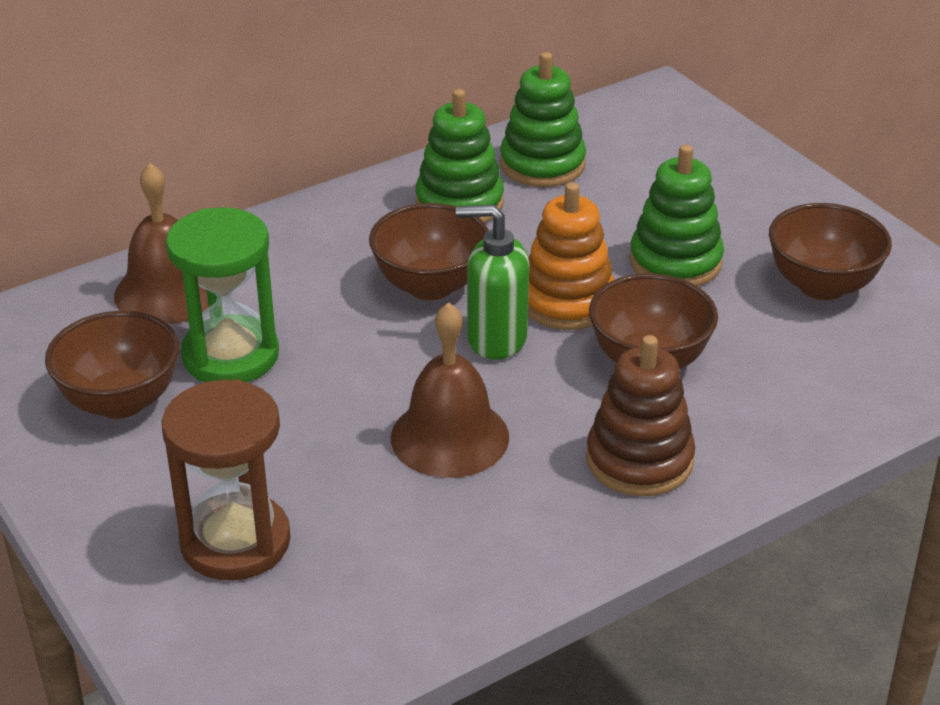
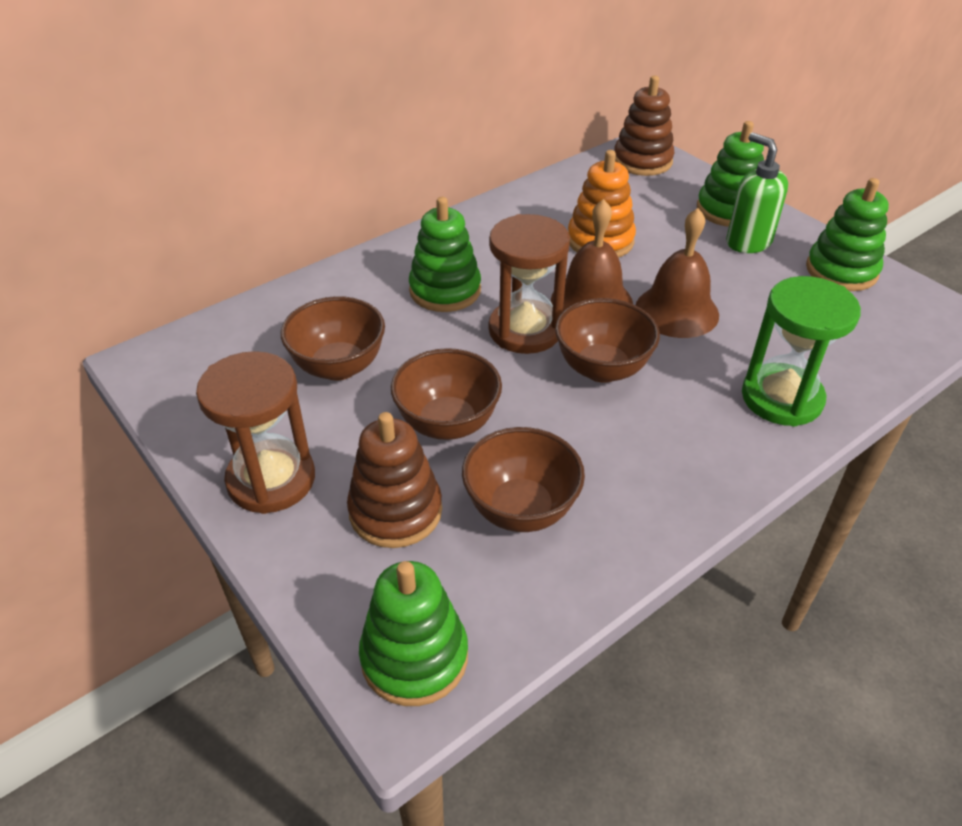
brown hourglass: [161,379,291,581] = 1 -> [196,351,315,514] [489,214,570,354] = 2
brown stacking toy: [586,335,695,496] = 1 -> [347,412,442,548] [614,76,675,176] = 2
green stacking toy: [415,89,504,223] [500,52,586,187] [629,145,724,287] = 3 -> [359,561,468,706] [409,197,481,312] [697,121,764,227] [806,178,889,291] = 4

